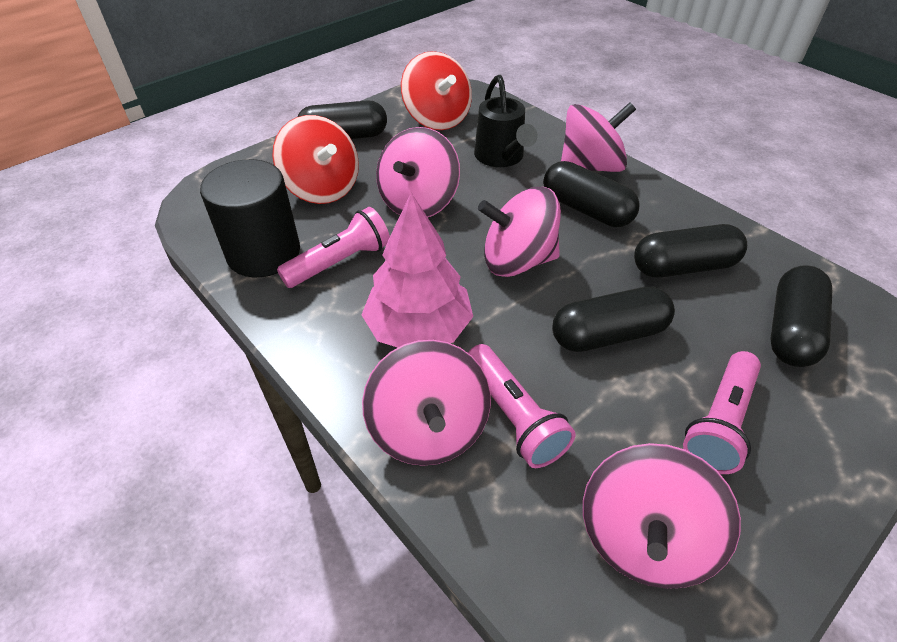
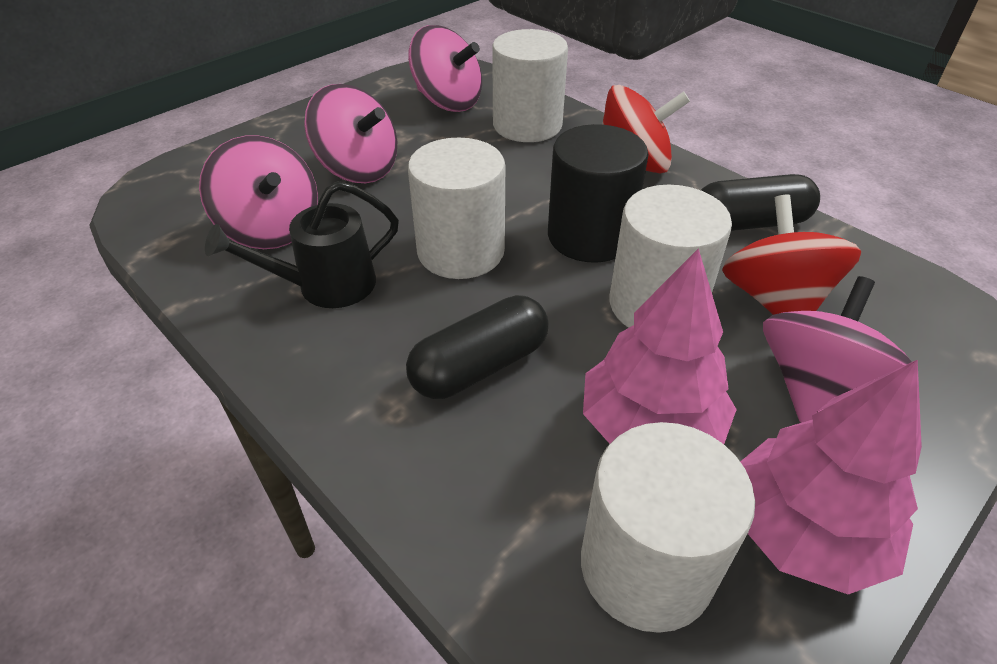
black capsule: [298,100,387,139] [543,161,640,227] [552,287,675,352] [634,224,747,277] [770,265,832,367] = 5 -> [406,295,549,399] [701,174,820,231] = 2
pink flashlight: [277,207,390,288] [468,344,576,468] [683,351,761,474] = 3 -> none = 0
pink spinning top: [362,340,491,466] [376,127,460,217] [478,187,561,277] [561,102,636,172] [583,443,741,589] = 5 -> [199,136,318,249] [304,84,397,183] [408,25,482,112] [763,276,911,423] = 4
pink tree: [362,193,473,348] = 1 -> [583,248,737,444] [740,360,922,594] = 2
white cylinder: none = 0 -> [408,138,505,279] [492,29,568,142] [581,422,755,633] [610,185,732,328] = 4

